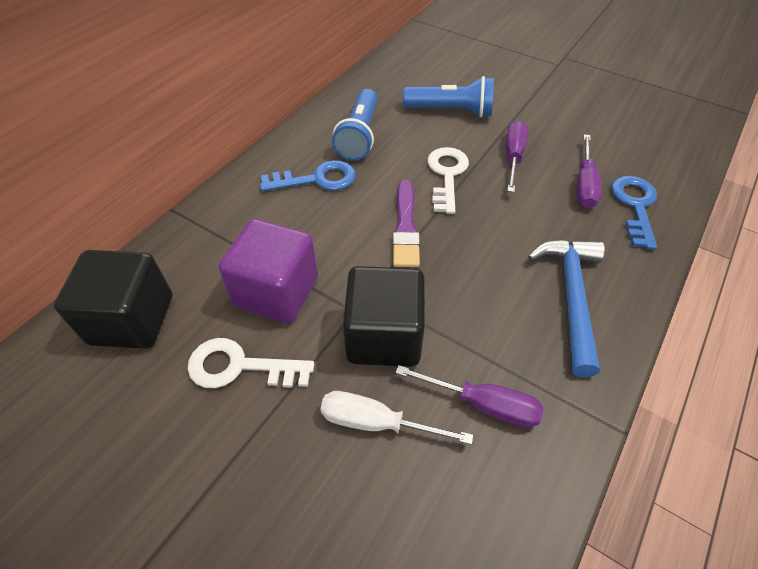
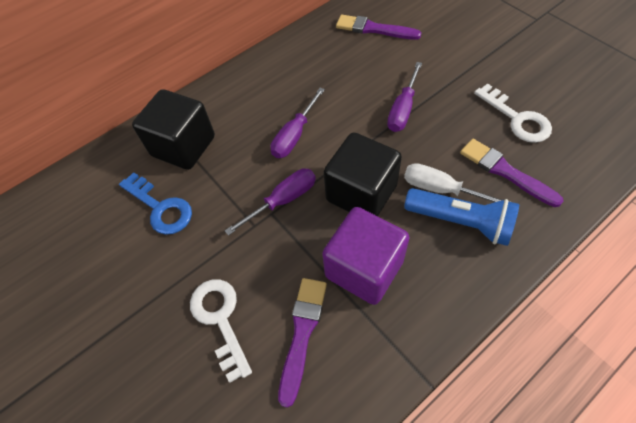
blue flashlight: [332,89,378,161] [403,76,494,117] = 2 -> [404,188,519,246] = 1
blue hammer: [528,239,605,377] = 1 -> none = 0
blue key: [260,160,356,191] [611,176,657,250] = 2 -> [119,172,192,235] = 1
purple brush: [392,180,420,267] = 1 -> [278,278,327,408] [336,15,421,40] [460,139,563,207] = 3

